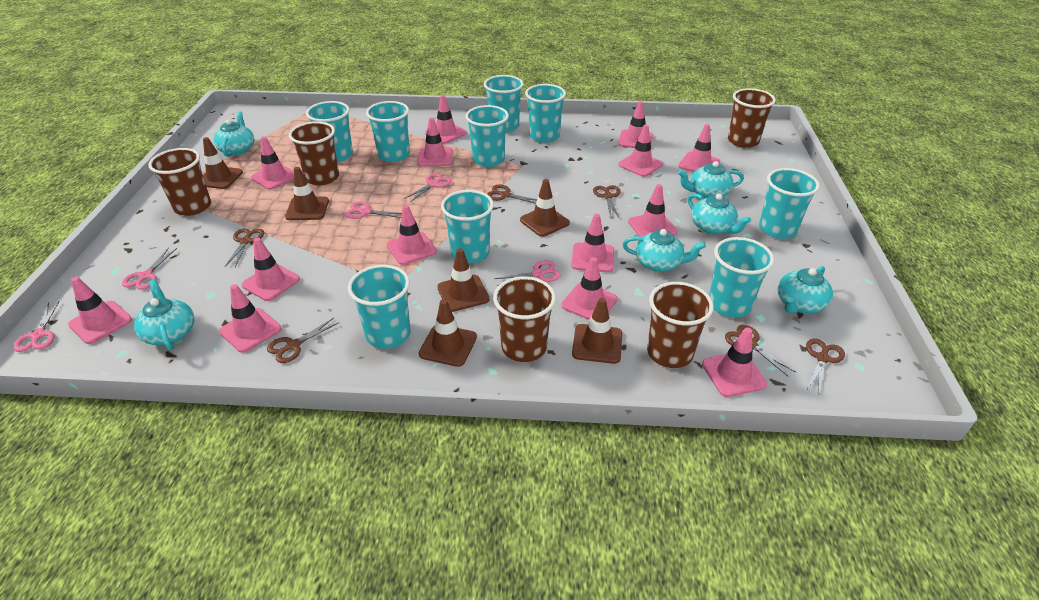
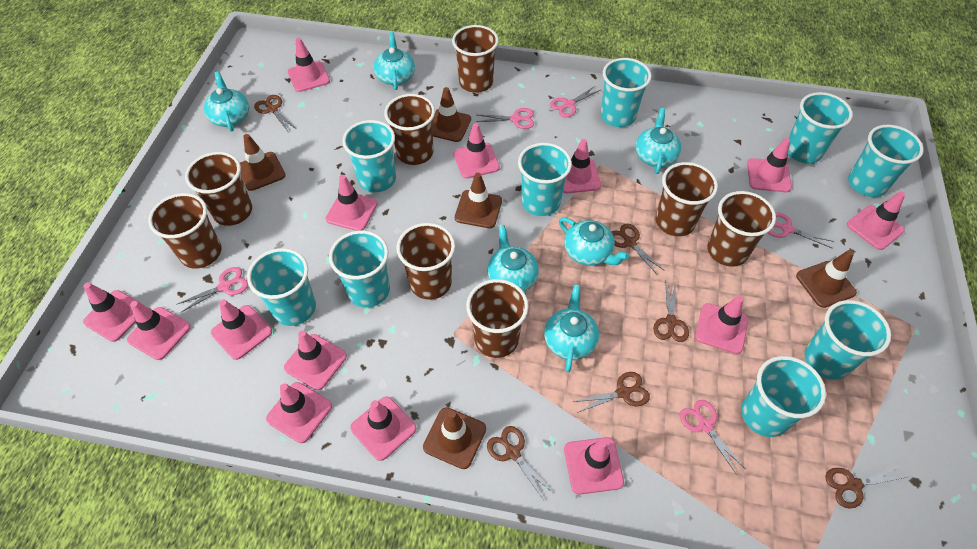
brown cup: [148,148,211,216] [289,121,339,185] [493,276,556,362] [647,282,714,368] [728,88,776,148] = 5 -> [148,193,221,269] [185,152,252,226] [384,94,435,165] [396,223,455,300] [452,25,499,93] [466,279,529,358] [656,162,718,236] [707,191,776,267] = 8
brown traffic cone: [203,137,243,189] [285,167,329,220] [419,299,477,367] [437,248,490,312] [520,179,570,237] [572,298,622,364] = 6 -> [240,134,286,191] [423,407,486,469] [432,87,471,142] [455,173,502,228] [796,250,857,308] = 5

